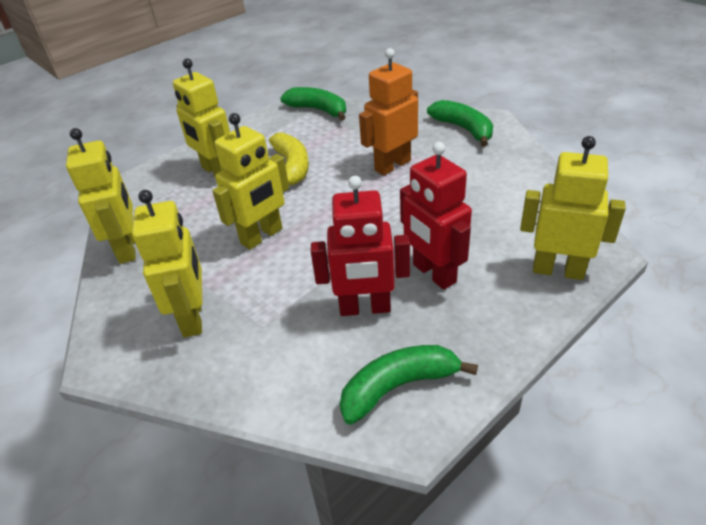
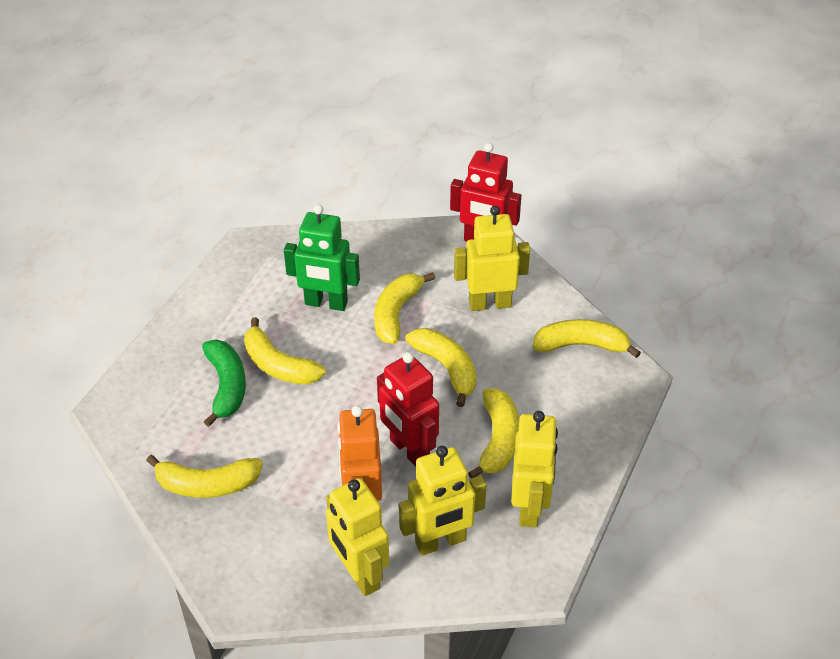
green banana: [280,87,346,121] [340,345,478,425] [427,100,493,147] = 3 -> [202,340,246,427] = 1
green robot: none = 0 -> [284,204,360,311] = 1
yellow banana: [269,133,309,185] = 1 -> [146,455,263,498] [244,317,326,385] [374,272,435,344] [405,328,476,407] [468,389,519,478] [533,319,641,358] = 6
yellow robot: [66,128,136,264] [132,190,202,337] [173,58,230,176] [212,113,289,250] [520,136,626,280] = 5 -> [326,478,389,596] [399,446,486,556] [454,206,530,311] [511,411,558,528] = 4

